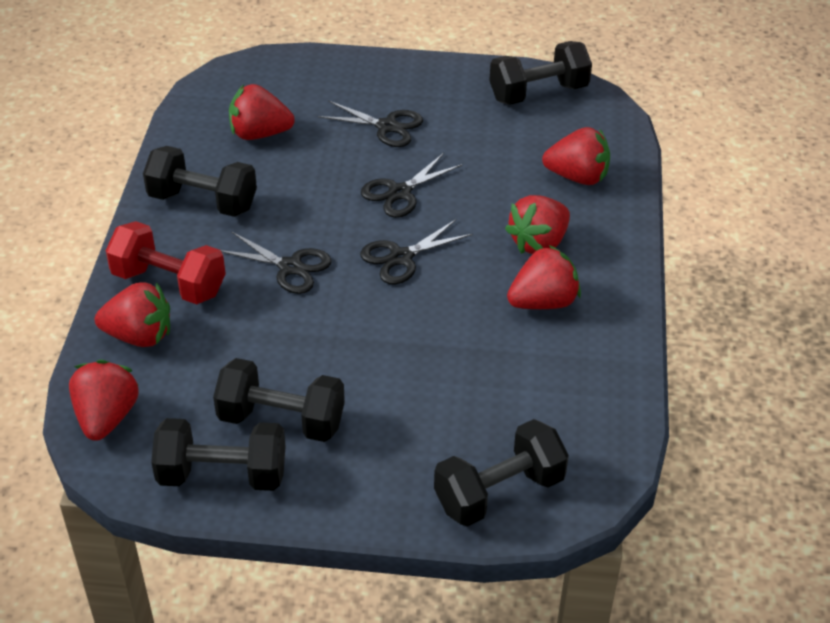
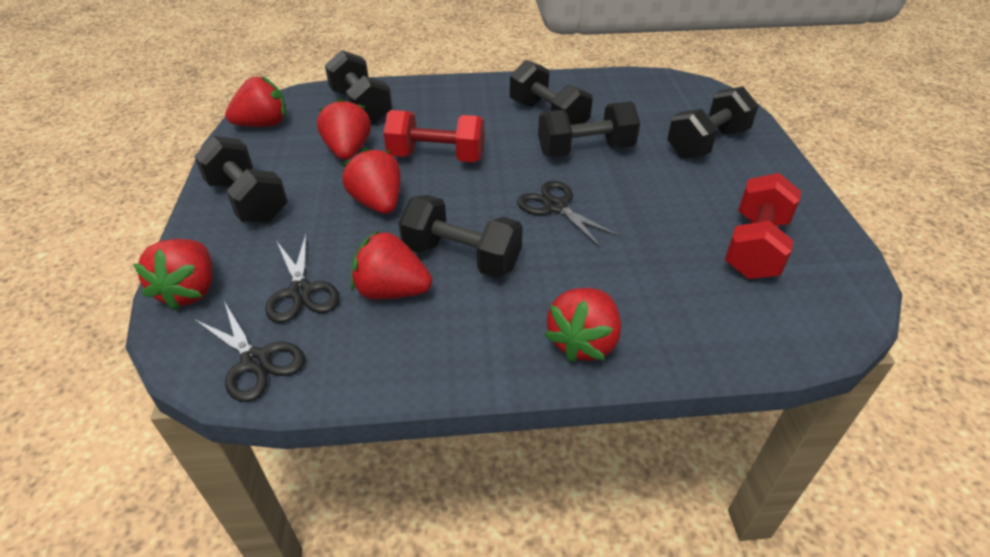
black dumbbell: [143,146,257,217] [151,418,286,491] [213,358,345,442] [434,419,569,527] [489,41,592,105] = 5 -> [194,136,288,223] [325,50,392,124] [399,195,523,278] [510,60,592,125] [538,101,640,157] [667,86,758,158] = 6
black scissors: [221,231,331,294] [317,100,423,147] [360,219,473,284] [361,153,463,218] = 4 -> [194,301,305,402] [266,234,340,323] [517,181,621,248] = 3
red dumbbell: [106,221,226,304] = 1 -> [383,110,485,162] [725,173,801,279] = 2

